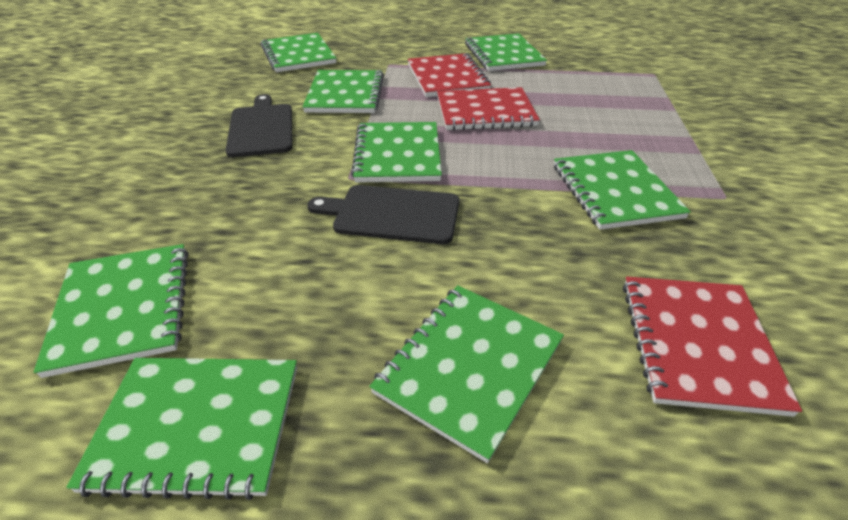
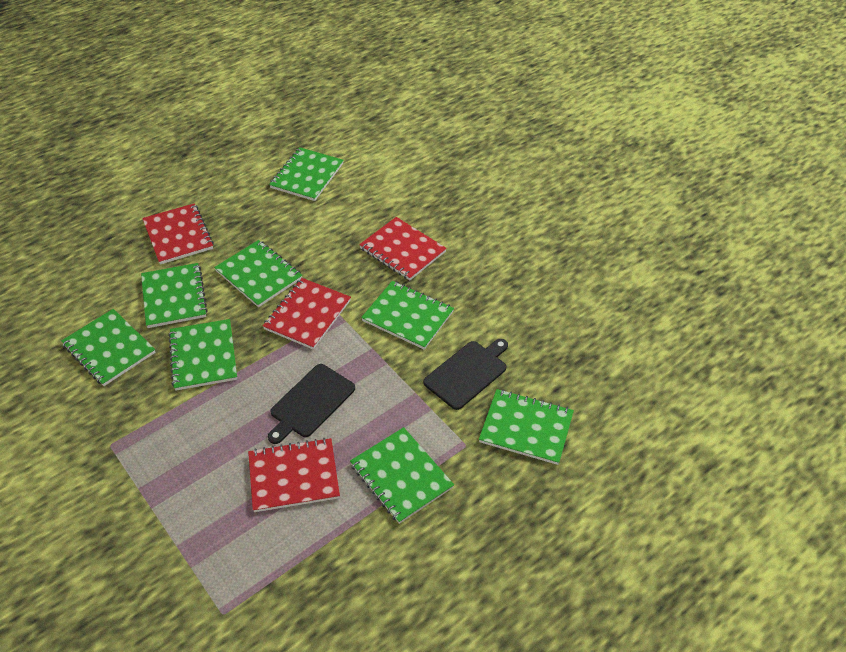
red notebook: [408,53,491,97] [437,87,540,131] [623,276,802,417] = 3 -> [142,203,214,265] [248,438,340,512] [263,278,351,350] [359,217,447,280] = 4

